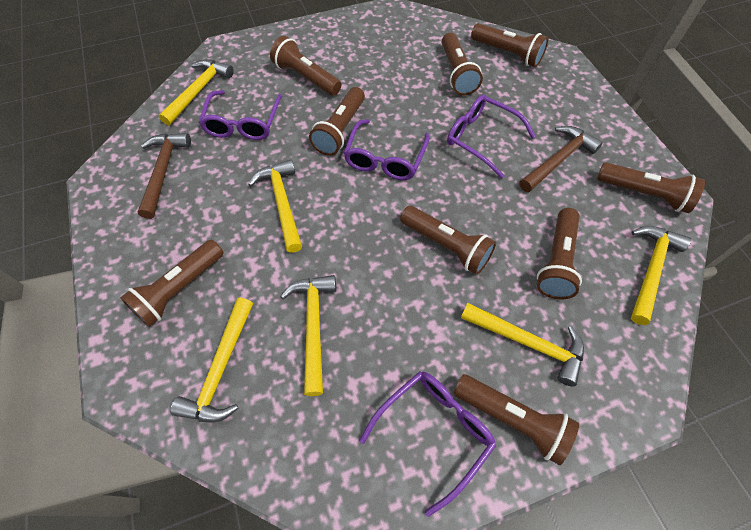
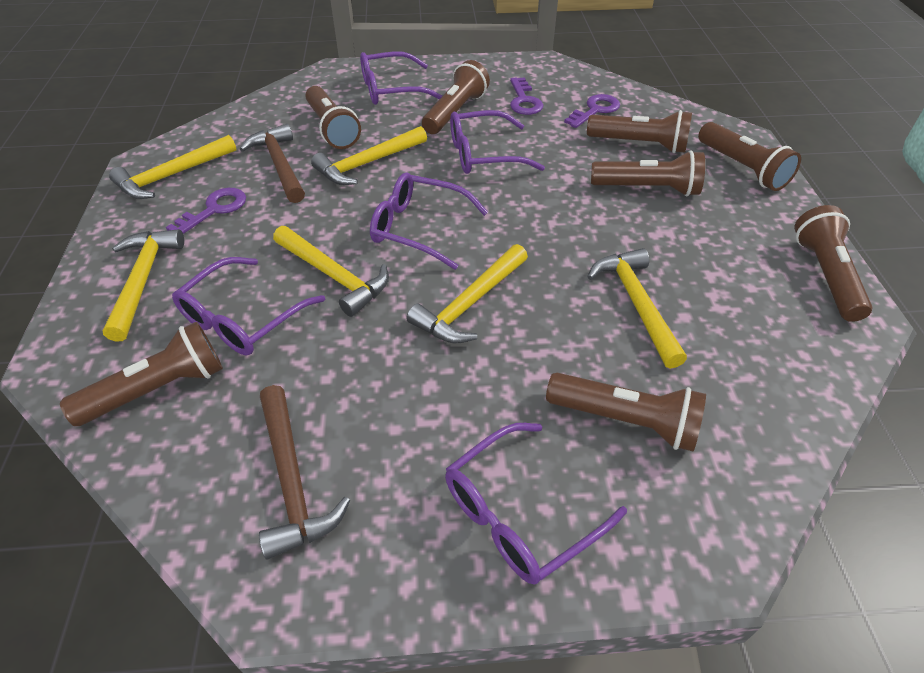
brown flashlight: [120,240,224,327] [270,36,341,96] [309,87,365,156] [400,206,496,275] [442,33,483,95] [454,374,579,465] [471,23,548,67] [537,208,582,299] [597,162,705,213] = 9 -> [60,322,223,426] [305,86,361,149] [422,60,490,134] [546,373,706,451] [587,110,692,153] [591,150,705,196] [698,122,801,191] [794,205,873,322] = 8
purple glasses: [199,90,282,140] [343,119,430,180] [360,371,496,517] [447,95,536,178] = 4 -> [172,257,325,355] [360,51,443,105] [370,173,488,270] [445,423,627,585] [450,110,545,174] = 5
purple key: none = 0 -> [166,188,246,234] [510,77,543,115] [564,94,620,128] = 3

